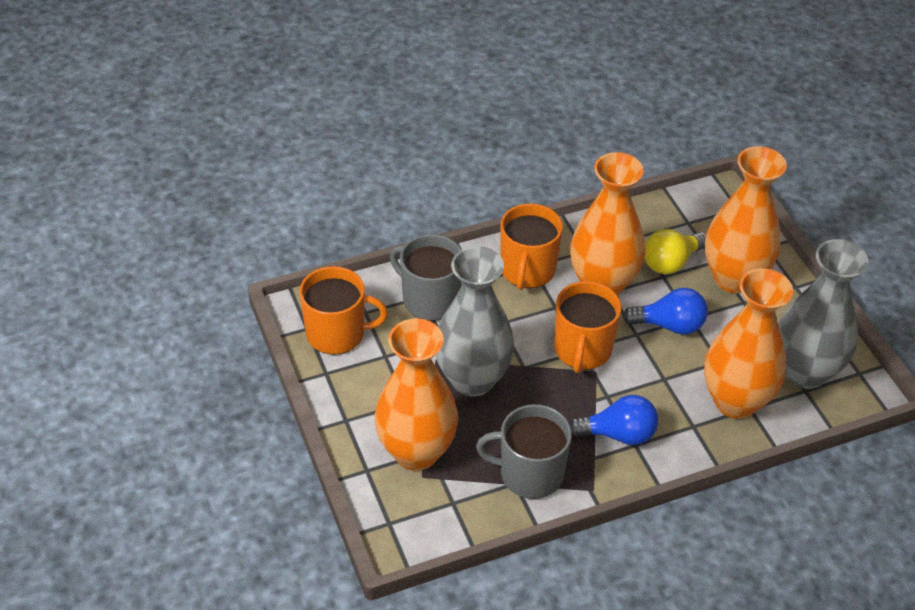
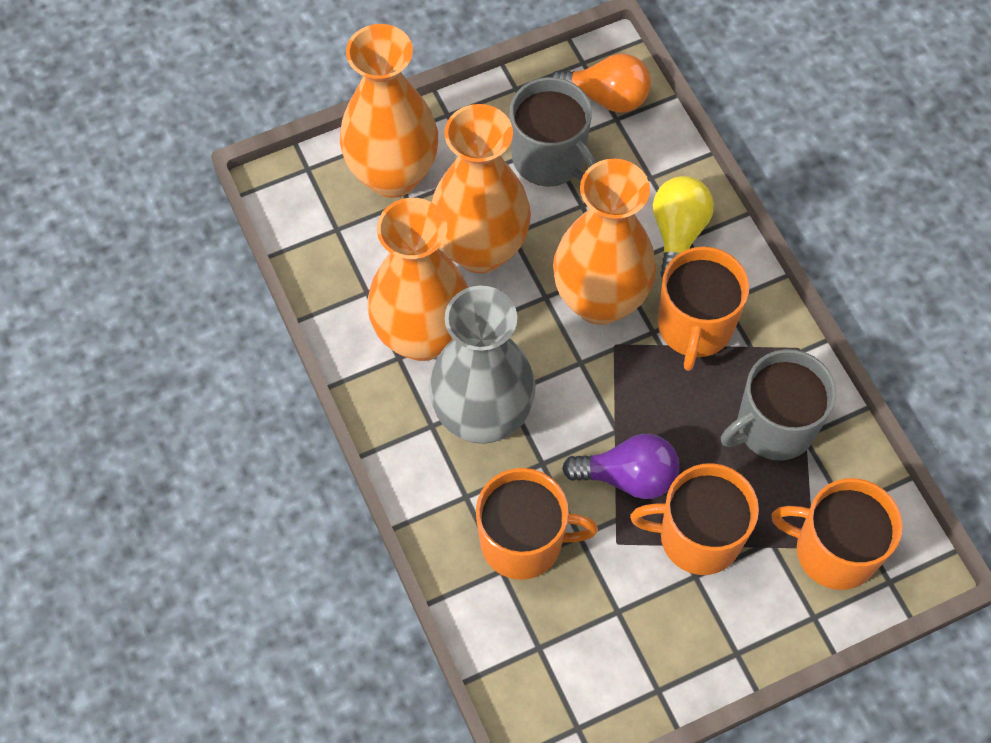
blue light bulb: [569,395,658,445] [623,288,708,335] = 2 -> none = 0
grey vase: [436,246,514,397] [778,239,869,389] = 2 -> [429,286,536,444] = 1
orange light bulb: none = 0 -> [550,54,651,113] = 1
orange mug: [299,266,388,355] [500,203,563,290] [554,281,621,373] = 3 -> [476,468,598,580] [630,463,759,575] [658,246,749,371] [772,478,903,590] = 4
purple light bulb: none = 0 -> [562,434,679,499] = 1

